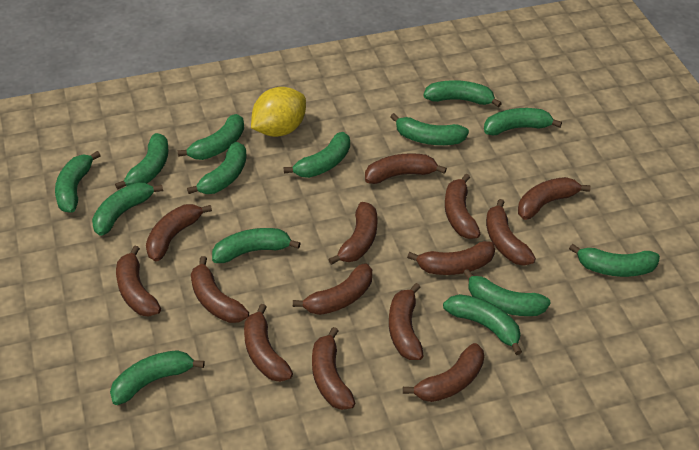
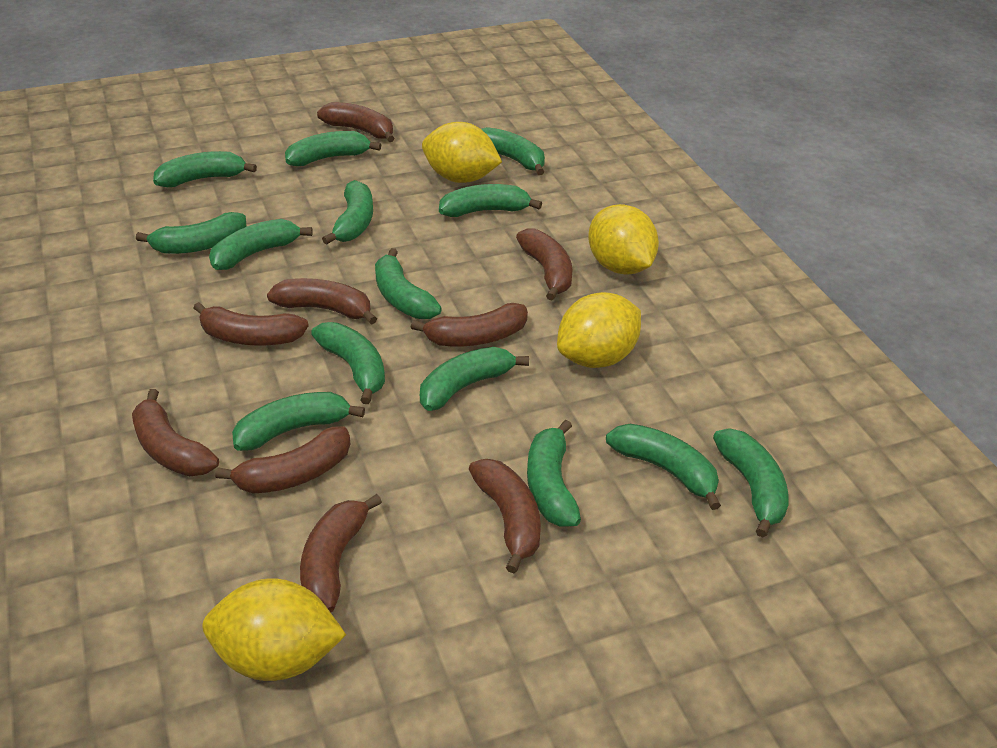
brown banana: [116,245,161,317] [146,204,212,261] [191,256,249,323] [244,304,293,382] [293,263,372,315] [312,327,355,410] [328,202,378,265] [365,153,447,184] [389,283,423,360] [403,343,484,402] [407,241,495,275] [445,174,481,239] [486,199,536,266] [518,177,591,220] = 14 -> [132,389,219,476] [194,302,309,346] [215,426,350,494] [267,278,377,325] [300,494,382,612] [317,102,395,142] [411,303,528,346] [469,459,541,573] [516,228,573,301] = 9
yellow lemon: [251,87,306,137] = 1 -> [202,578,346,681] [422,122,502,183] [557,292,641,368] [588,204,659,275] = 4

